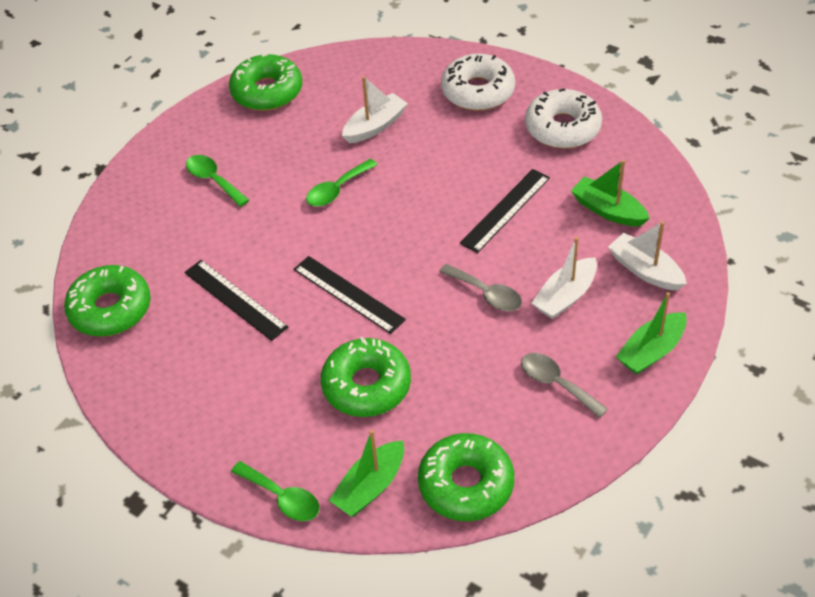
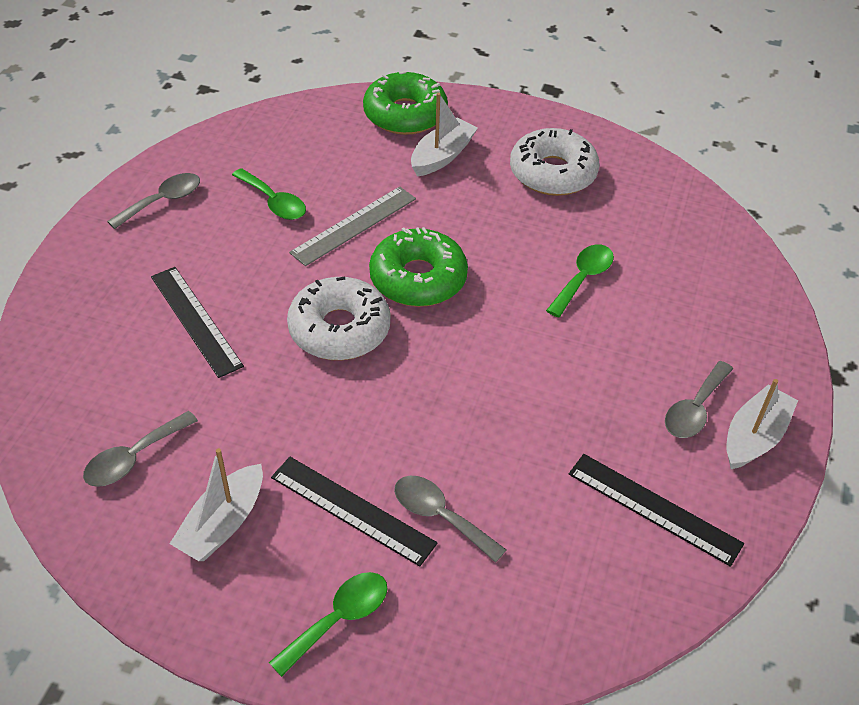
green boat: [329,430,404,516] [571,160,650,226] [616,292,687,375] = 3 -> none = 0
green donut: [64,265,151,337] [229,54,302,111] [321,337,411,417] [418,433,514,521] = 4 -> [363,71,448,135] [369,227,468,307] = 2
grey ruler: none = 0 -> [289,186,416,266] = 1
grey spoon: [439,264,522,311] [521,353,608,418] = 2 -> [83,411,198,487] [107,173,200,229] [394,476,506,563] [665,361,733,438] = 4

